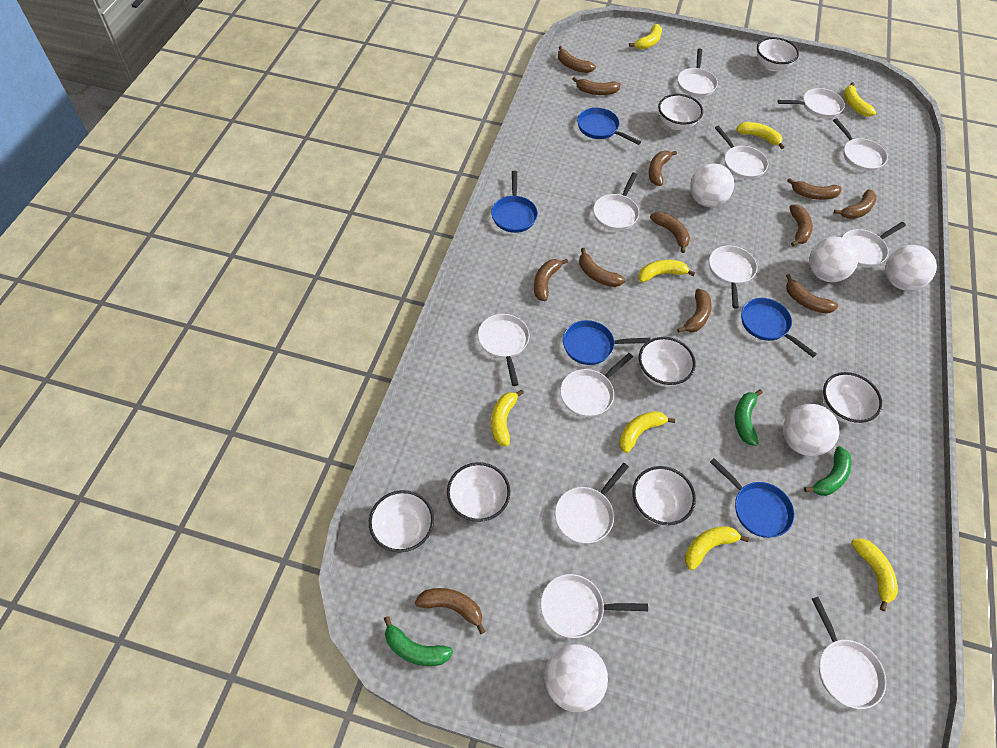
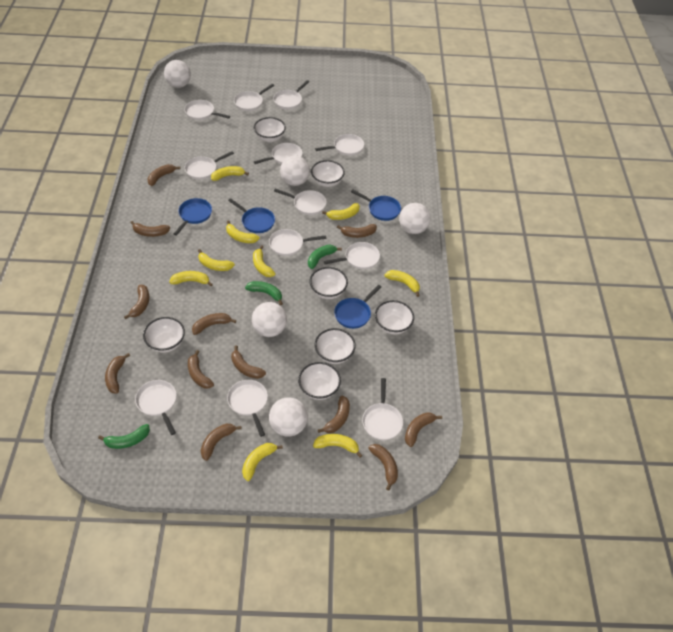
blue pan: [491,171,538,233] [563,320,651,365] [577,108,641,145] [710,458,794,538] [741,298,817,357] = 5 -> [174,198,212,236] [228,198,275,233] [334,285,381,329] [351,190,401,221] = 4
yellow banana: [491,390,524,447] [619,411,675,453] [629,24,662,50] [638,260,695,282] [685,526,749,570] [736,122,784,149] [844,82,876,117] [851,538,898,611] = 8 -> [170,271,213,286] [198,249,235,271] [211,166,249,181] [226,221,260,243] [242,443,283,481] [253,245,276,277] [313,434,363,458] [322,203,360,220] [385,270,420,297] = 9

